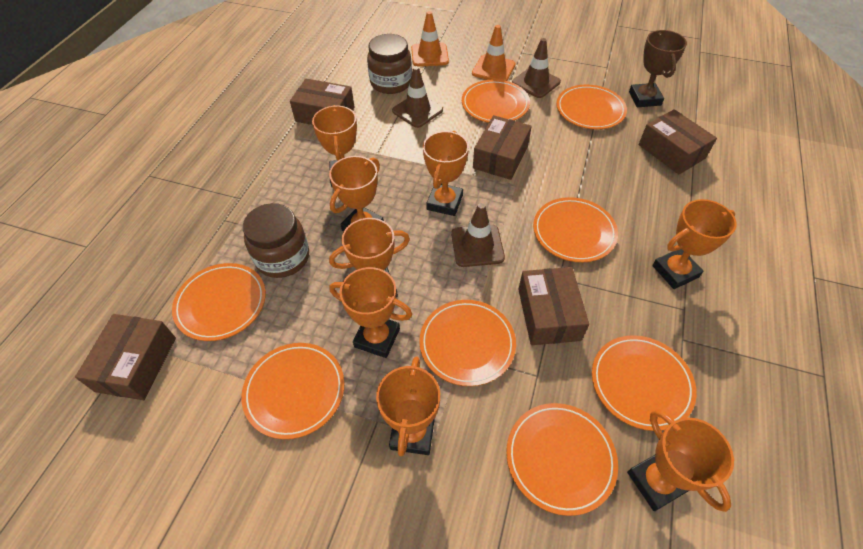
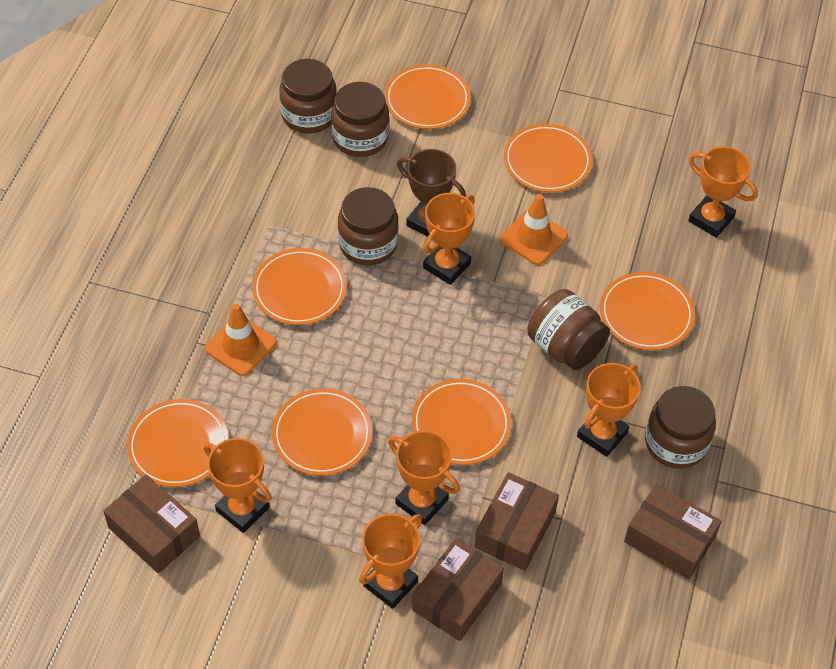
brown box: [75,314,176,400] [290,79,354,125] [473,115,532,180] [518,267,589,345] [639,109,717,175] = 5 -> [103,474,200,573] [412,538,504,641] [474,472,559,571] [624,484,722,579] = 4
brown jar: [243,203,309,278] [367,34,412,94] = 2 -> [279,59,337,134] [331,82,389,157] [338,187,399,265] [527,289,610,370] [645,386,716,469] = 5
brown traffic cone: [392,66,443,128] [451,203,505,267] [512,38,561,98] = 3 -> none = 0
orange plate: [172,263,266,341] [242,343,344,439] [419,300,516,386] [462,79,530,123] [506,403,618,516] [533,197,618,263] [556,85,627,130] [592,335,697,431] = 8 -> [127,399,229,487] [252,248,347,325] [272,388,372,476] [385,64,471,129] [412,379,511,465] [504,124,592,192] [600,272,695,350] = 7
orange trophy: [312,105,357,188] [329,156,384,232] [329,218,410,297] [329,267,412,358] [376,357,440,456] [423,131,469,216] [627,410,734,512] [652,199,737,289] = 8 -> [204,438,272,533] [359,513,422,609] [388,430,460,525] [423,193,475,285] [577,363,641,457] [688,146,758,238] = 6

